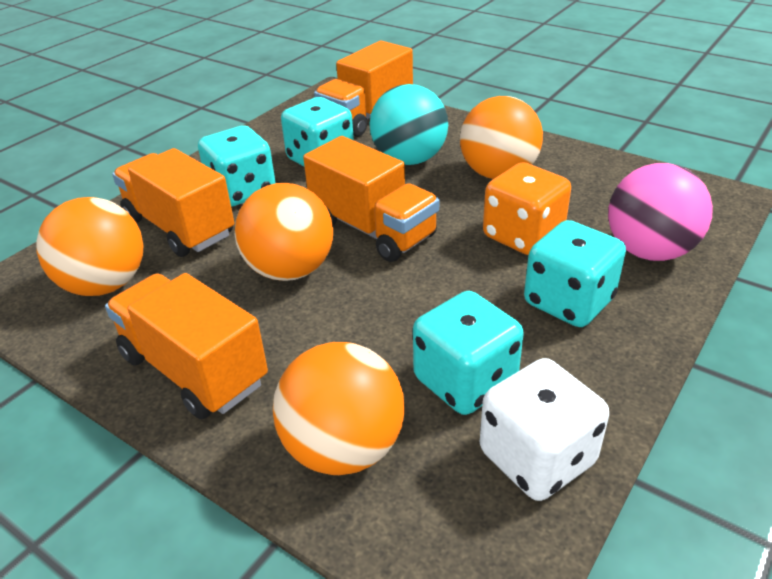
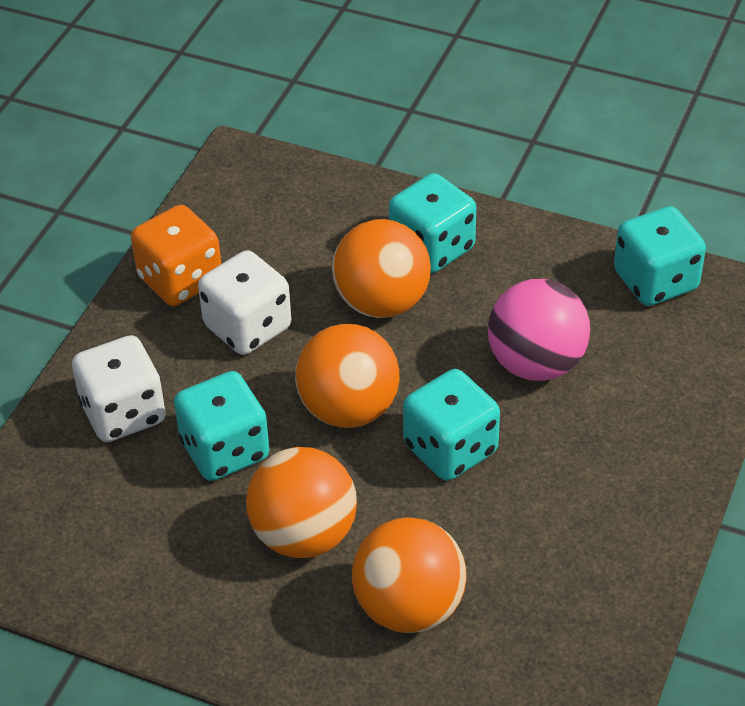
orange truck: [105,273,268,419] [112,148,234,257] [303,136,439,262] [314,41,413,137] = 4 -> none = 0
turquoise ball: [370,84,448,165] = 1 -> none = 0
white dice: [480,358,609,501] = 1 -> [72,335,166,442] [198,250,292,355] = 2

